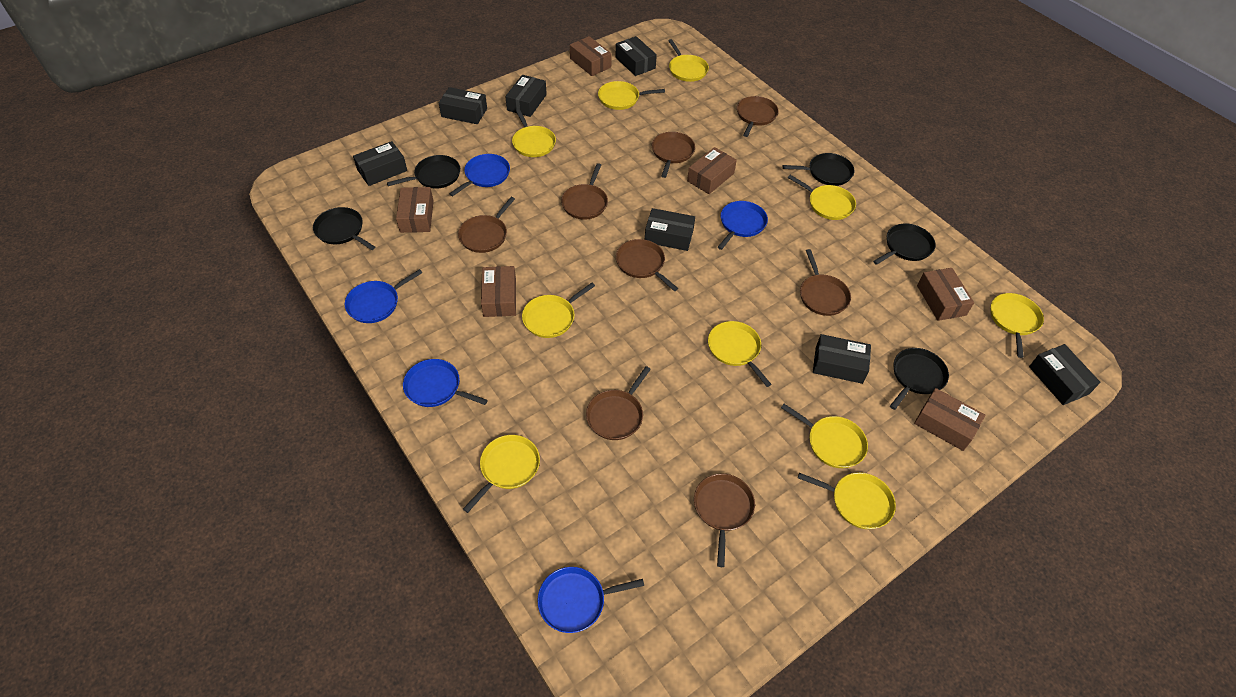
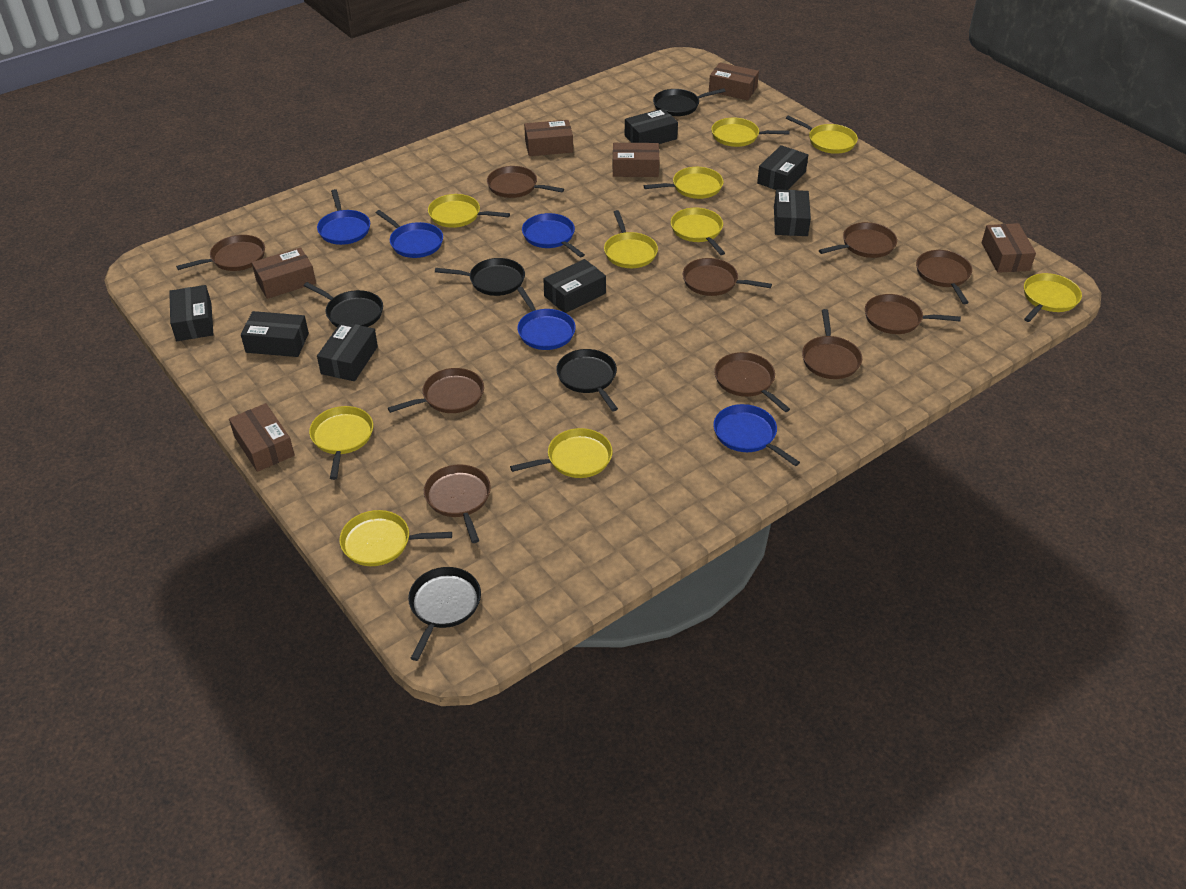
brown pan: [458,197,515,253] [561,163,608,219] [586,366,651,440] [616,239,678,291] [652,132,695,178] [694,474,755,567] [737,96,779,137] [800,249,851,316] = 8 -> [176,235,265,271] [388,368,484,413] [424,464,491,543] [487,166,564,198] [683,258,772,296] [714,352,790,412] [802,309,862,379] [819,222,897,258] [865,294,961,334] [916,250,972,304] = 10

